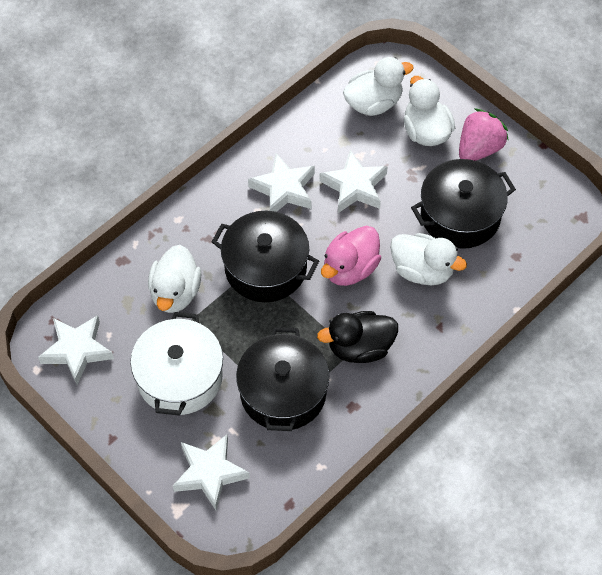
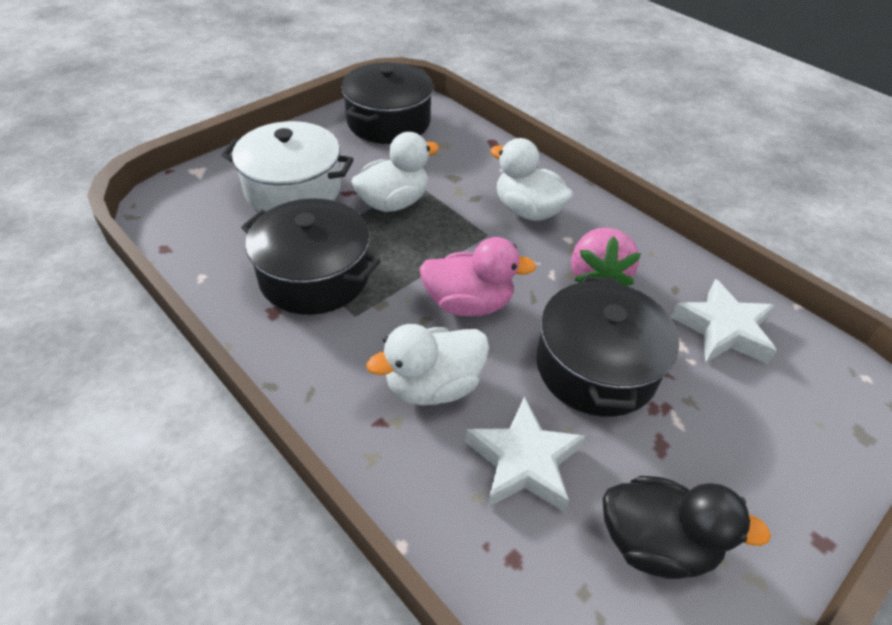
white duck: [148,245,201,313] [343,57,414,116] [390,233,467,285] [404,76,455,146] = 4 -> [351,132,439,212] [367,324,489,405] [490,138,573,221] = 3
white star: [38,315,114,385] [173,434,250,510] [248,153,315,212] [319,150,388,213] = 4 -> [465,397,585,512] [671,279,777,364] = 2

